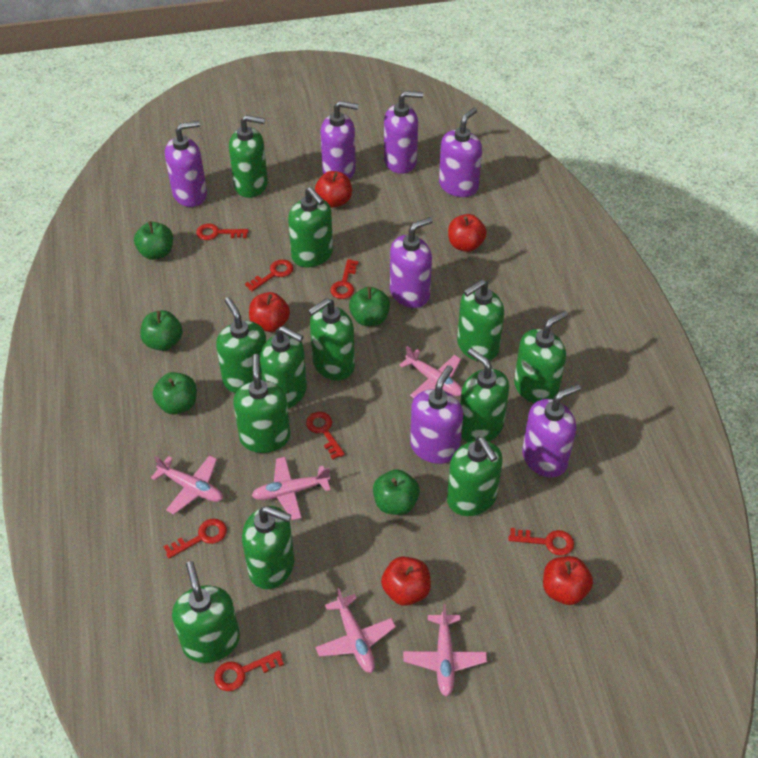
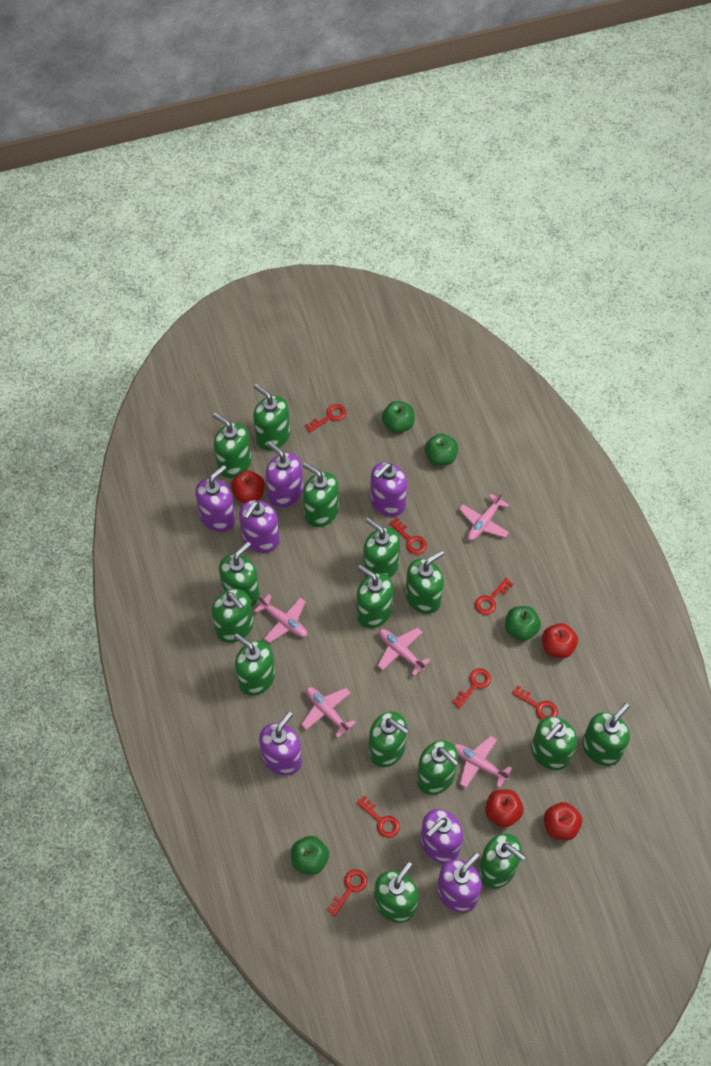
green apple: [134,221,173,260] [140,310,183,351] [153,372,197,414] [349,287,390,326] [373,469,420,515] = 5 -> [291,836,329,875] [382,401,415,433] [425,433,458,466] [505,606,541,641] = 4
green soap dispenser: [172,561,240,663] [216,297,267,393] [229,115,268,198] [233,354,290,453] [242,506,294,589] [260,326,307,408] [288,187,333,267] [308,298,355,380] [447,437,503,516] [457,279,504,361] [460,348,509,442] [514,311,568,403] = 12 -> [212,413,252,478] [212,589,253,643] [219,542,260,606] [234,633,275,696] [253,384,290,451] [303,462,339,527] [357,565,393,628] [363,518,400,578] [369,712,409,767] [374,862,418,923] [406,550,444,614] [417,740,458,795] [479,833,526,889] [531,716,577,770] [582,703,630,766] = 15
red apple: [249,292,290,332] [315,171,352,208] [381,556,431,606] [448,214,487,252] [543,556,593,605] = 5 -> [231,470,265,503] [485,789,523,827] [542,623,578,658] [544,802,582,840] = 4

